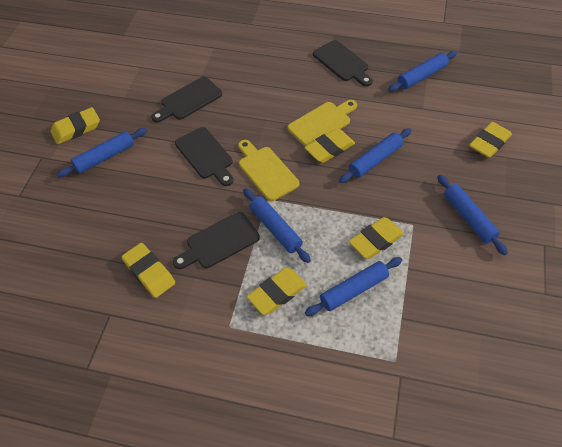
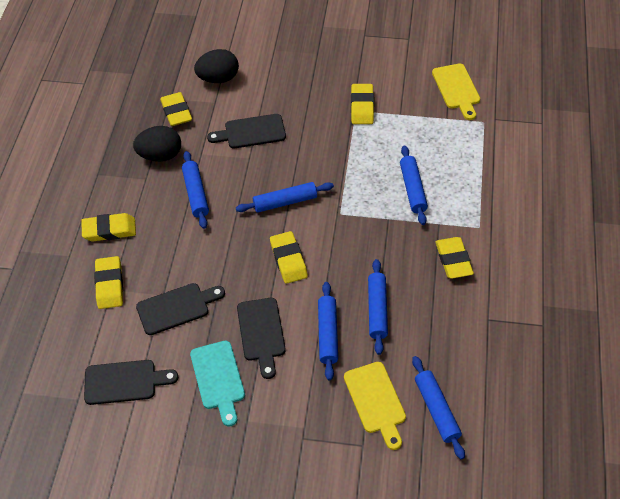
black egg: none = 0 -> [133,126,181,162] [194,49,239,83] = 2
turquoise cutting board: none = 0 -> [190,341,245,427] = 1

